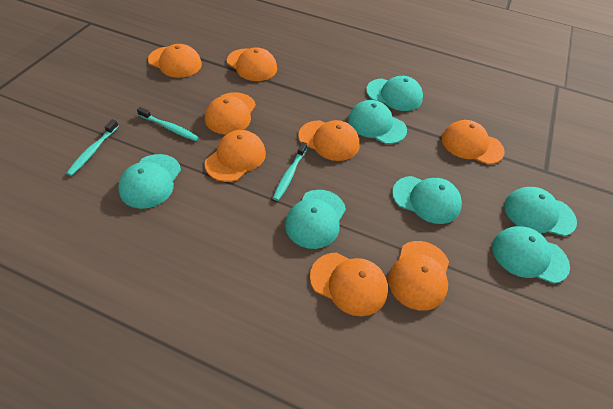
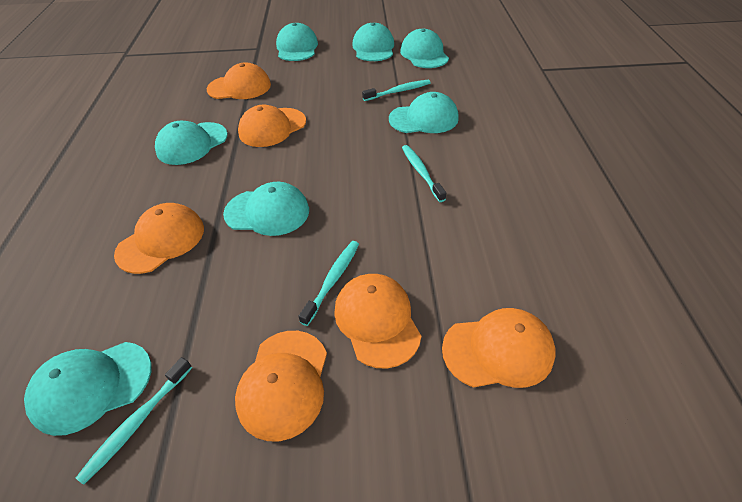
orange cap: [148,44,202,78] [205,92,256,135] [205,130,266,182] [227,47,277,81] [298,120,360,161] [310,252,388,316] [388,241,449,311] [442,120,505,165] = 8 -> [114,203,204,274] [207,62,271,99] [235,331,327,441] [238,105,306,147] [334,274,421,369] [442,308,555,388] = 6
turquoise toothbrush: [66,119,119,176] [137,107,199,141] [273,142,307,201] = 3 -> [76,357,192,485] [299,241,359,326] [362,80,431,101] [402,145,446,202] = 4

